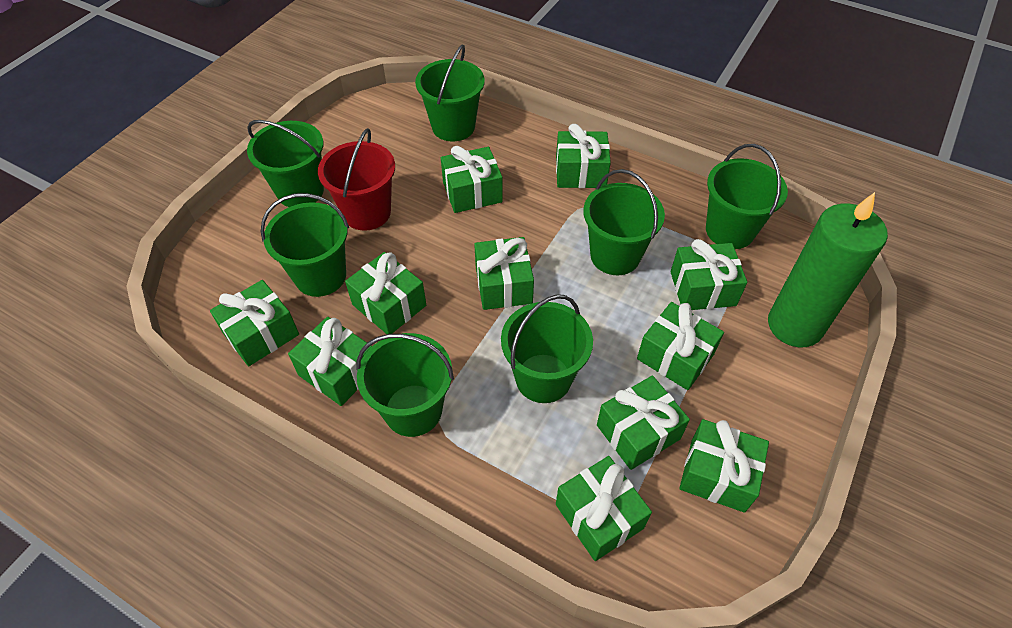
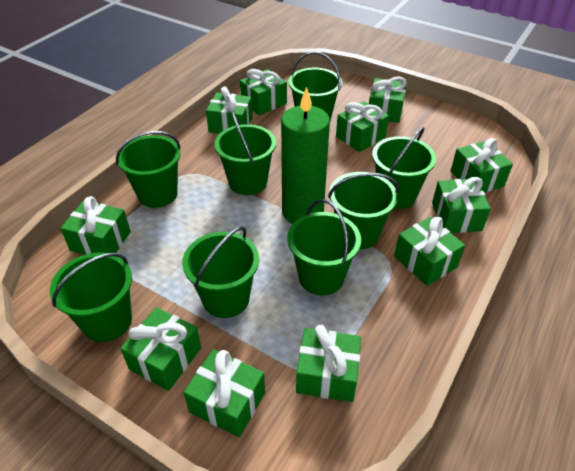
green bucket: [247,120,324,207] [261,193,349,297] [356,333,454,437] [415,45,485,141] [501,294,593,403] [583,169,665,275] [706,144,788,249] = 7 -> [50,252,132,342] [116,131,181,208] [182,226,259,318] [214,112,276,195] [287,199,361,296] [288,52,342,121] [328,172,399,249] [372,127,436,209] = 8
red bucket: [318,128,395,231] = 1 -> none = 0

